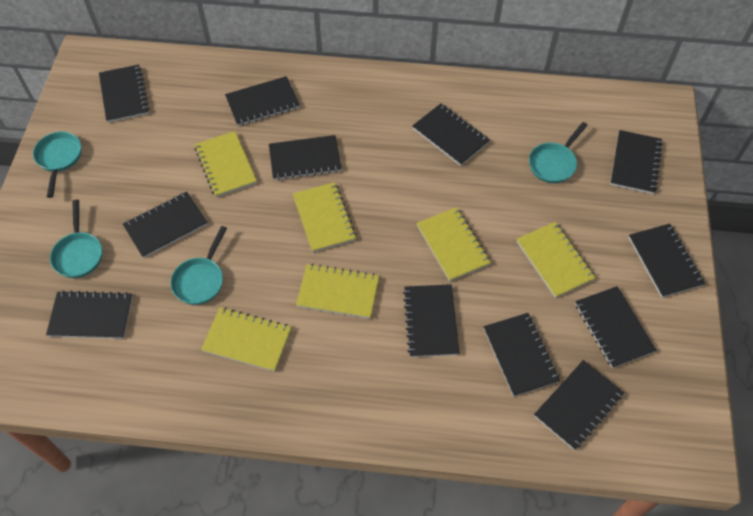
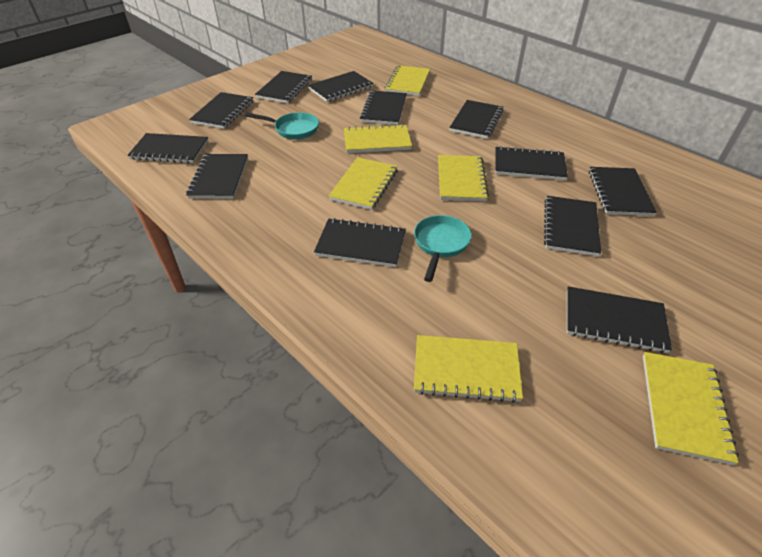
turquoise pan: [33,132,81,198] [50,200,102,278] [170,226,227,305] [529,122,588,183] = 4 -> [245,112,319,140] [414,215,472,282] = 2

